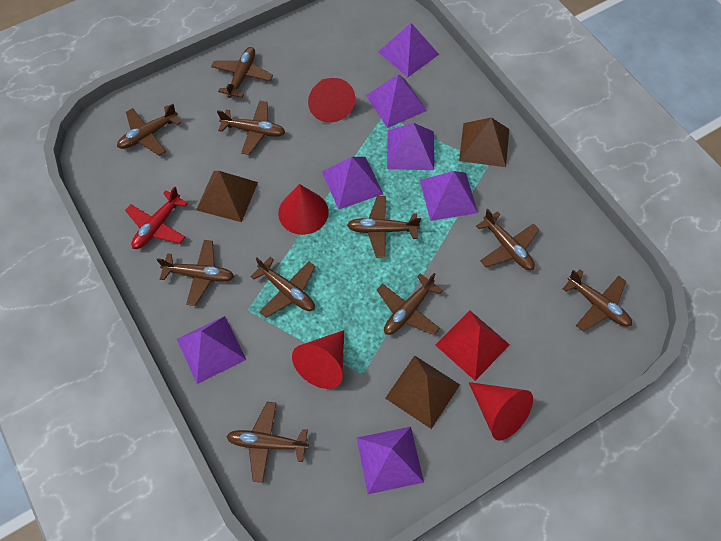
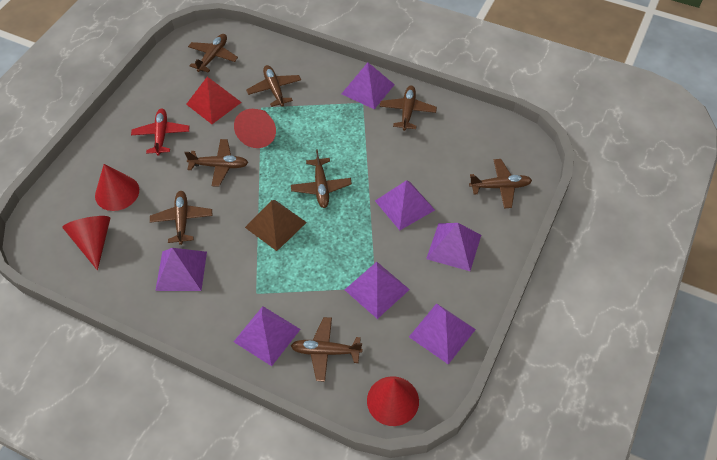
brown plane: [117,104,181,156] [157,240,234,306] [211,47,273,98] [217,101,285,155] [226,402,309,483] [250,257,316,318] [347,196,421,258] [377,273,443,335] [476,209,540,270] [562,269,632,331] = 10 -> [150,191,212,245] [184,139,248,187] [188,34,238,72] [246,65,301,107] [291,149,352,208] [291,317,363,382] [380,86,437,131] [469,159,532,208] = 8
brown pyramid: [196,171,258,222] [385,355,460,429] [459,117,509,167] = 3 -> [245,200,307,251] = 1

